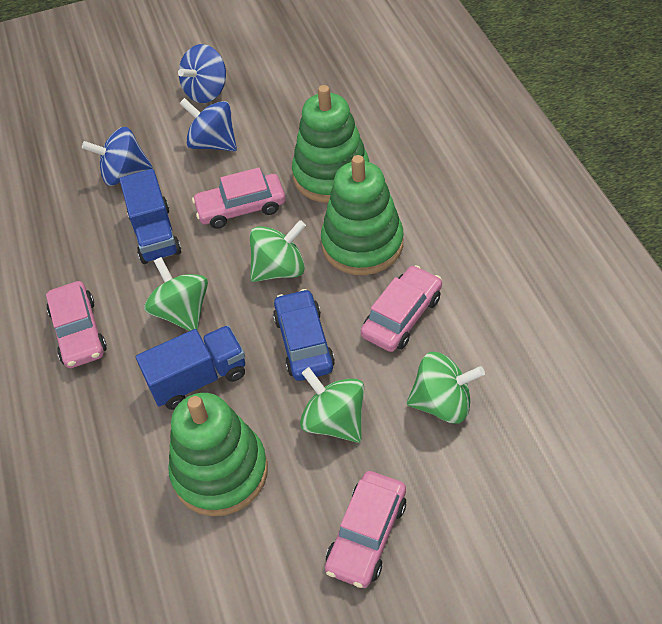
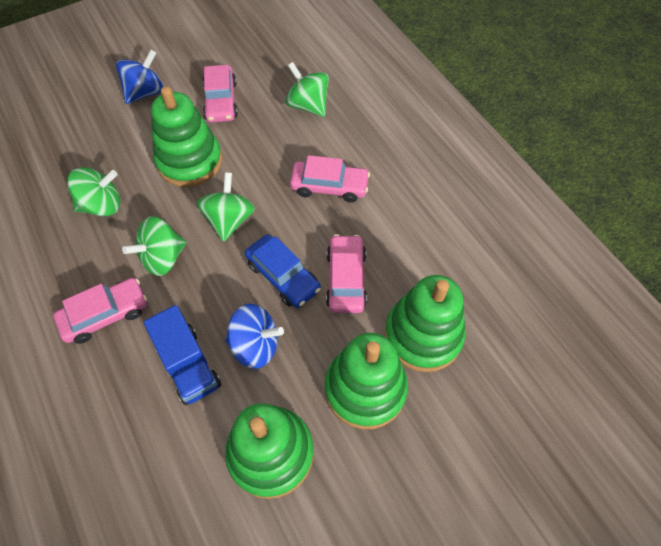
blue spinning top: [82,127,153,186] [178,44,226,103] [179,98,237,151] = 3 -> [116,49,164,104] [225,304,284,369] = 2
blue truck: [120,169,181,264] [136,325,245,410] = 2 -> [143,305,221,405] = 1
green stacking toy: [168,393,268,516] [292,85,369,203] [321,155,403,275] = 3 -> [151,86,222,187] [225,403,314,499] [325,333,408,429] [385,275,466,372] = 4

